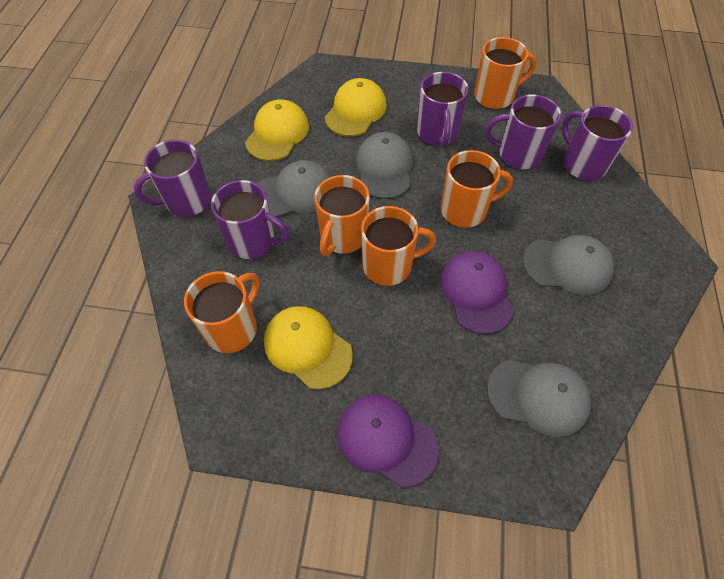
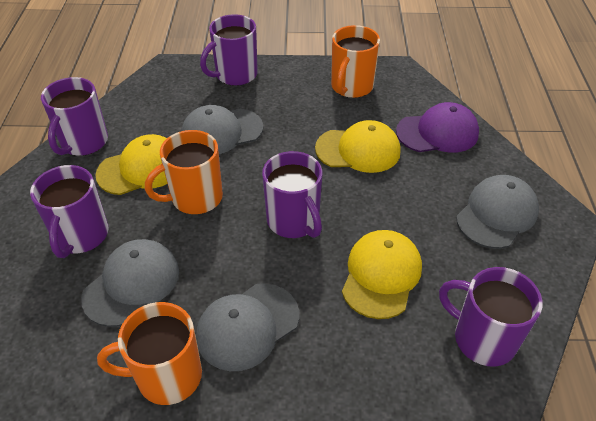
orange mug: [184,271,260,353] [314,175,370,256] [361,206,436,286] [441,150,513,228] [474,37,536,109] = 5 -> [97,302,202,405] [145,130,223,214] [331,25,380,98] = 3
purple cap: [337,395,439,487] [440,251,514,334] = 2 -> [396,102,479,153] = 1

